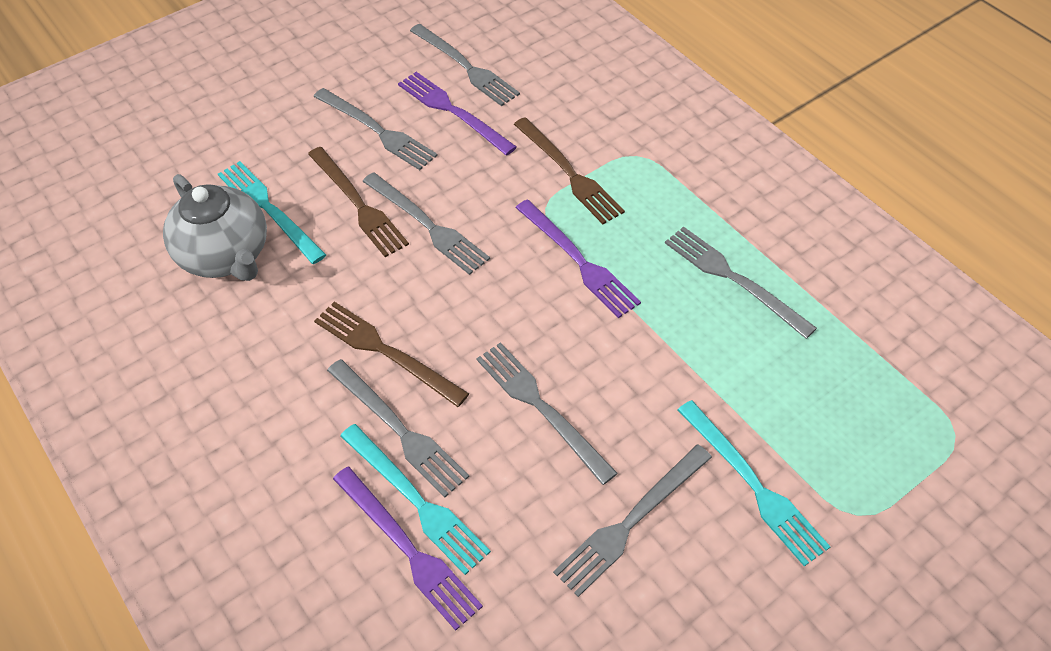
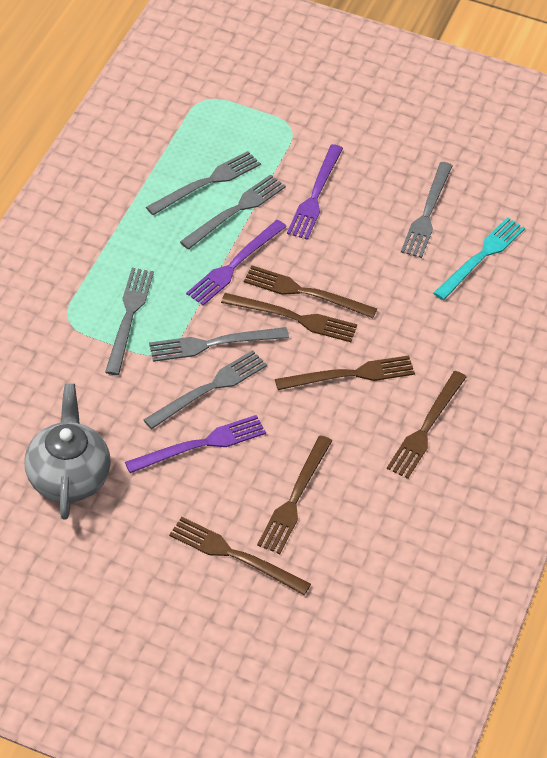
brown fork: [308,147,409,257] [314,302,469,407] [514,117,625,224] = 3 -> [169,517,311,595] [221,293,357,342] [244,265,377,318] [257,435,332,554] [275,355,415,390] [387,371,466,479] = 6
grey fork: [313,88,438,170] [327,359,469,498] [362,172,490,275] [410,24,520,106] [476,342,618,485] [553,444,712,597] [665,226,817,339] = 7 -> [105,268,154,375] [143,350,267,429] [146,151,261,215] [149,327,289,362] [180,174,286,249] [401,162,453,258] = 6
turquoise fork: [218,161,326,264] [340,424,491,575] [678,400,831,566] = 3 -> [434,217,525,300] = 1

